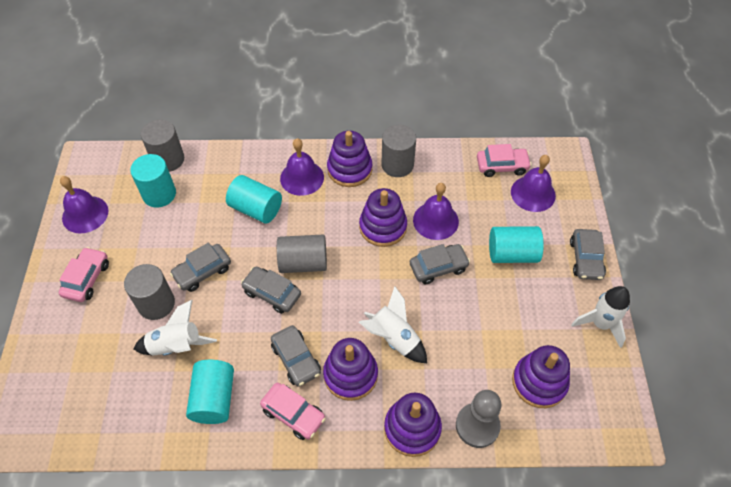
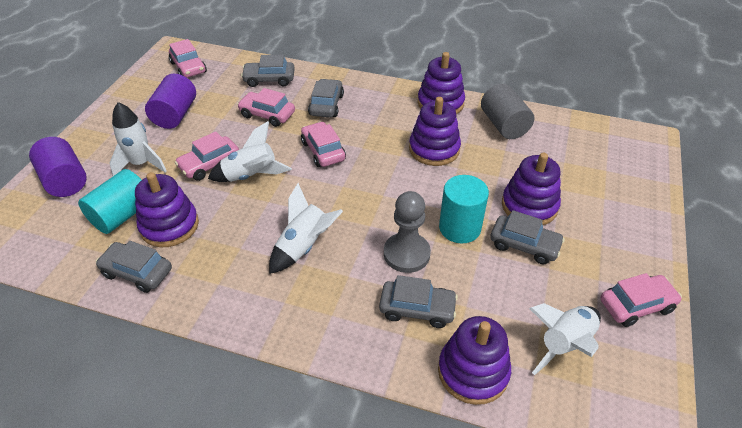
grey cylinder: [124,264,175,320] [141,119,184,172] [277,234,327,273] [381,125,416,177] = 4 -> [481,84,534,139] = 1
pink car: [59,247,109,302] [260,382,326,440] [477,144,532,177] = 3 -> [169,39,207,78] [175,131,239,181] [237,88,295,127] [301,122,346,167] [600,273,682,327] = 5
purple bell: [60,176,109,233] [280,138,324,196] [413,183,459,240] [511,155,556,212] = 4 -> none = 0
purple cylinder: none = 0 -> [29,137,87,197] [145,74,196,129] = 2
turquoise cylinder: [130,154,176,208] [186,360,234,424] [226,175,282,224] [489,226,544,263] = 4 -> [78,169,141,234] [439,175,489,243] = 2
white rocket: [134,300,217,356] [359,286,427,363] [571,286,630,348] = 3 -> [110,102,167,176] [208,121,292,182] [269,183,343,274] [529,303,601,375] = 4

